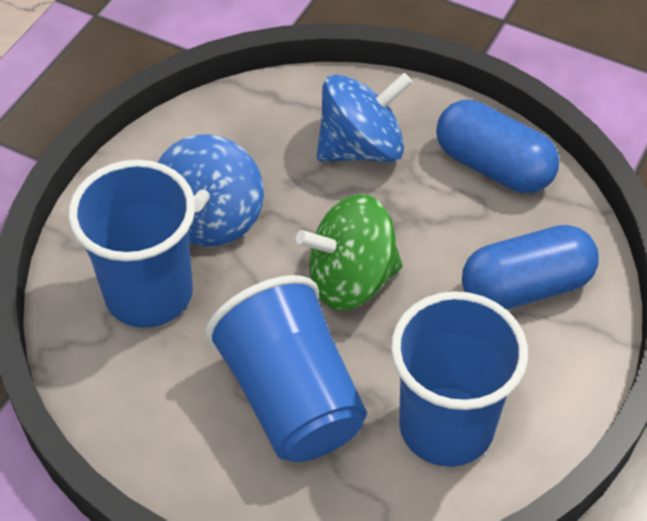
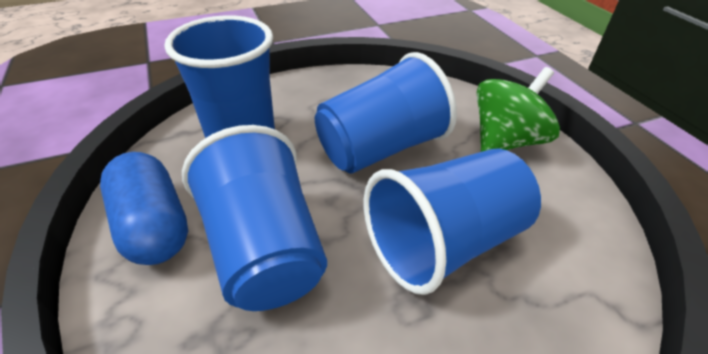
blue capsule: [436,100,559,193] [462,225,599,310] = 2 -> [100,152,188,265] = 1
blue cup: [68,160,195,328] [205,275,367,462] [391,291,528,467] = 3 -> [164,15,275,138] [182,125,327,311] [315,52,457,174] [364,149,541,295] = 4
blue spinning top: [157,134,264,247] [317,73,413,162] = 2 -> none = 0

